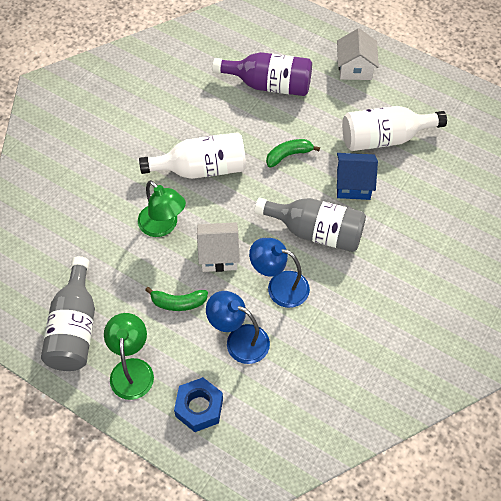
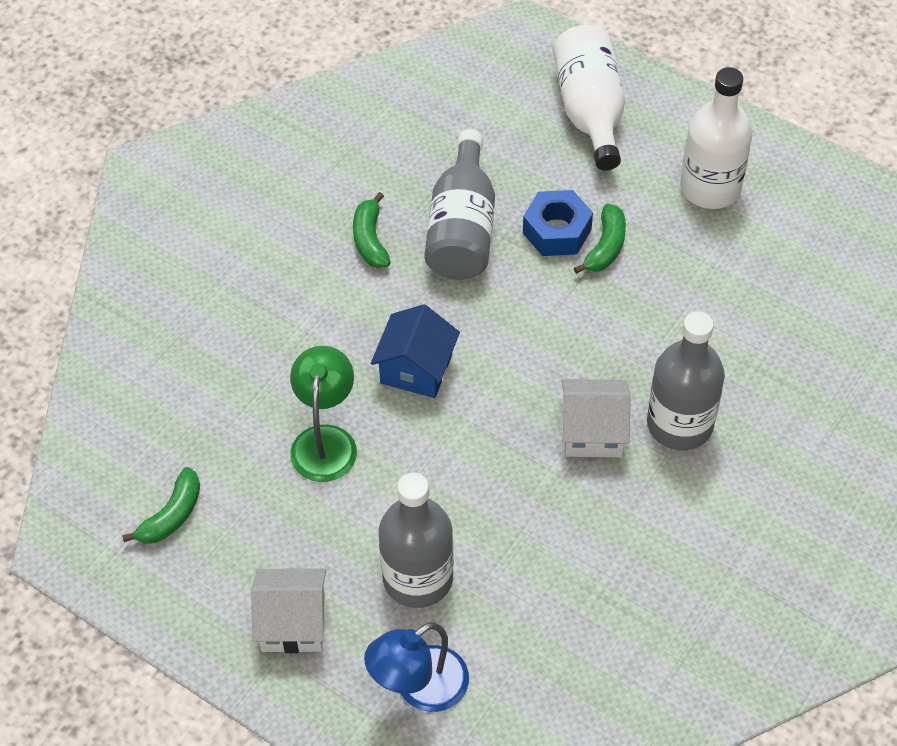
blue lamp: [206,291,270,364] [249,238,310,308] = 2 -> [364,622,469,712] = 1
green banana: [145,287,208,311] [266,139,320,168] = 2 -> [122,467,200,544] [353,192,391,268] [574,204,626,274] = 3
green lamp: [104,313,154,400] [138,180,186,237] = 2 -> [290,346,357,482] = 1
grey bottle: [41,256,95,371] [254,198,366,252] = 2 -> [379,473,453,608] [424,129,495,280] [647,311,725,450] = 3
purple bottle: [212,52,312,96] = 1 -> none = 0

